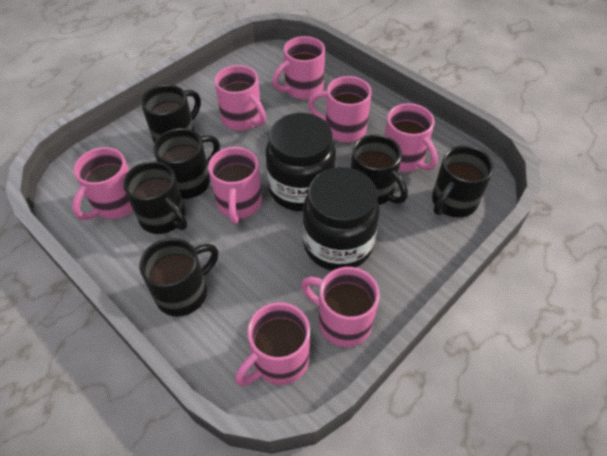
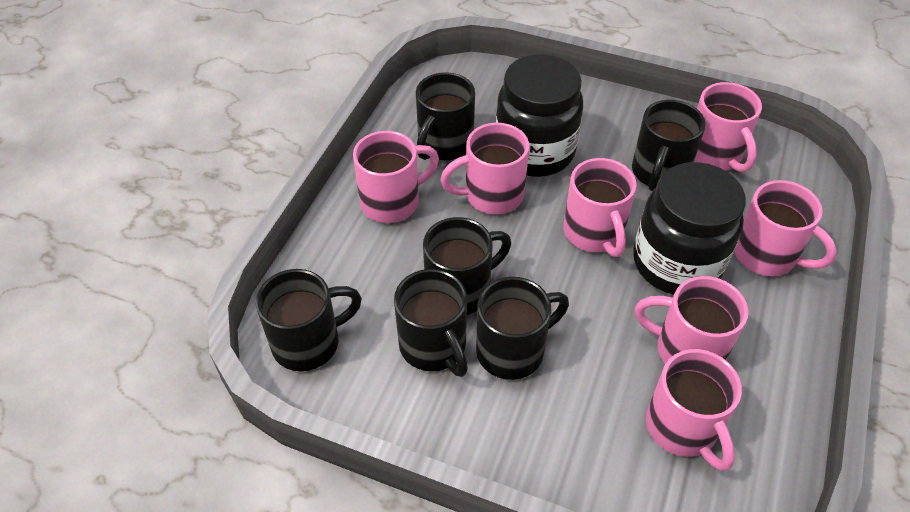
pink mug: [72,147,133,220] [208,147,262,224] [214,65,266,131] [235,302,310,386] [272,36,325,99] [301,267,380,347] [308,76,372,142] [384,103,438,172] = 8 -> [353,131,439,223] [440,123,529,214] [563,158,637,257] [635,276,748,364] [646,349,742,471] [694,82,762,172] [734,180,837,276] = 7

